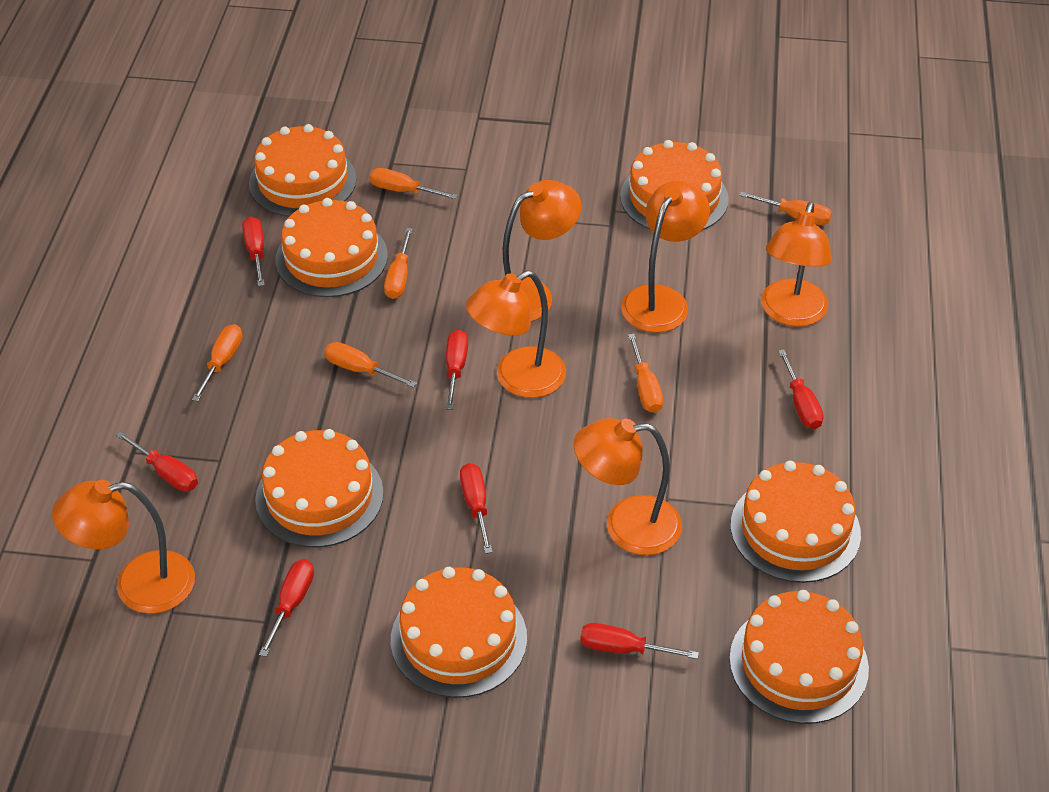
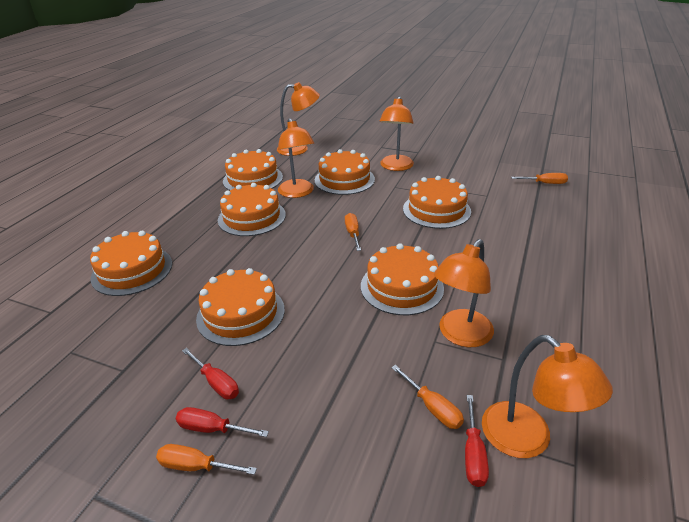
orange lamp: [52,480,195,614] [466,270,566,398] [501,180,581,322] [574,418,682,555] [621,181,710,333] [761,202,832,327] = 6 -> [277,82,320,156] [278,118,315,198] [379,96,414,171] [434,239,494,347] [482,335,613,458] = 5
orange screwdriver: [192,324,242,402] [325,342,417,388] [369,168,458,199] [384,228,413,299] [628,334,663,413] [739,191,832,225] = 6 -> [156,444,257,475] [345,213,361,251] [391,365,464,429] [511,173,568,184] = 4
red screwdriver: [116,431,198,491] [242,216,265,286] [259,559,314,657] [446,329,468,410] [460,463,493,554] [580,623,699,659] [778,349,824,429] = 7 -> [176,407,269,437] [182,348,239,399] [465,395,489,487] = 3

